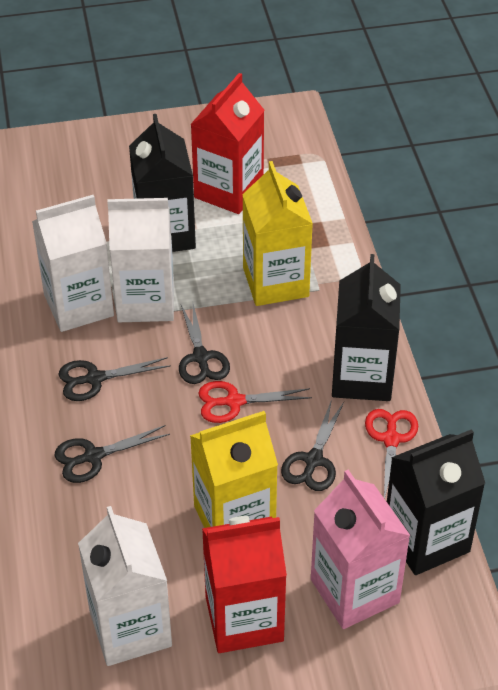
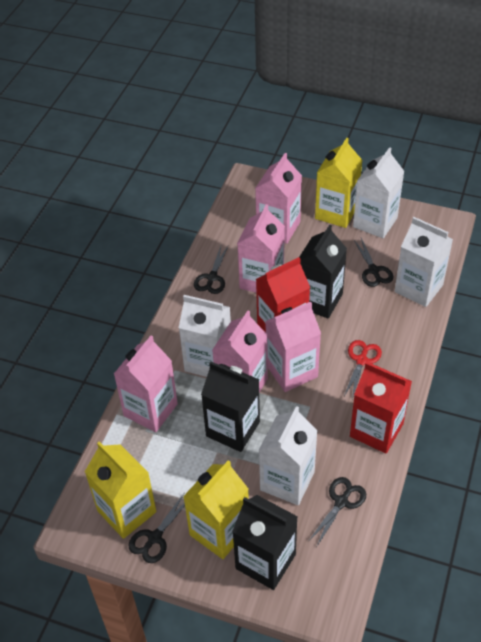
pink carton: [311,470,411,629] = 1 -> [114,336,178,432] [212,310,268,393] [237,204,285,293] [255,153,302,244] [265,302,321,392] = 5
red scissors: [198,381,312,423] [365,409,418,499] = 2 -> [344,340,382,399] = 1
white carton: [32,195,114,332] [78,506,172,666] [107,198,174,322] = 3 -> [179,295,231,377] [259,406,317,505] [353,147,405,238] [395,217,453,307] = 4
yellow carton: [190,411,278,528] [242,161,313,306] = 2 -> [85,441,156,539] [183,460,249,559] [315,138,363,228] = 3

